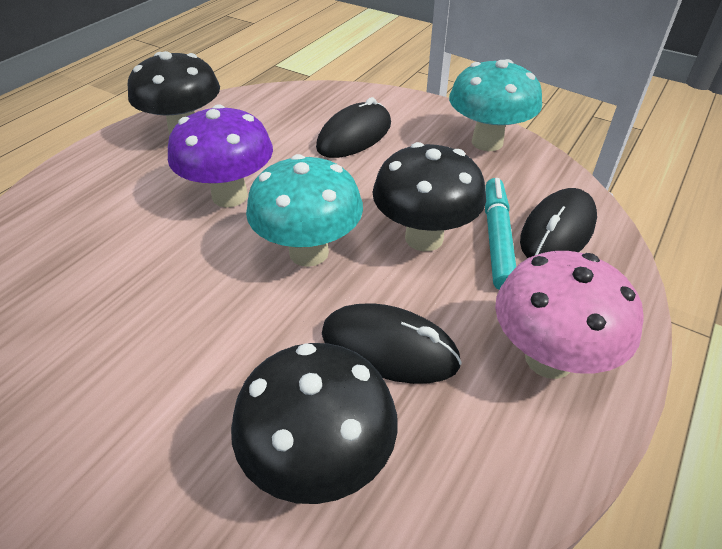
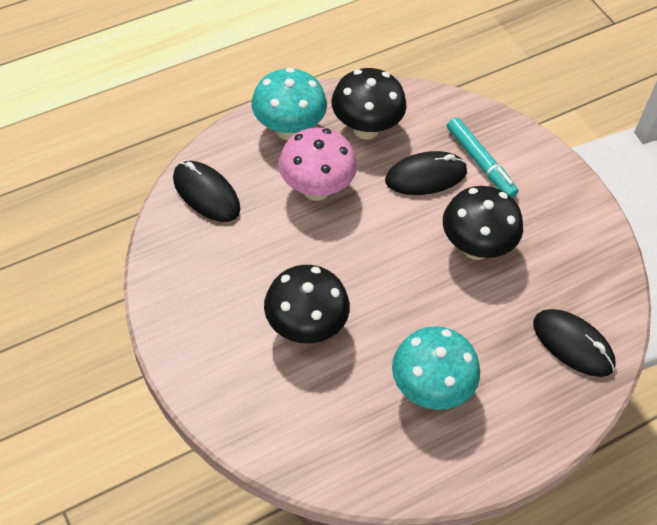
purple mushroom: [168,104,273,207] = 1 -> none = 0

